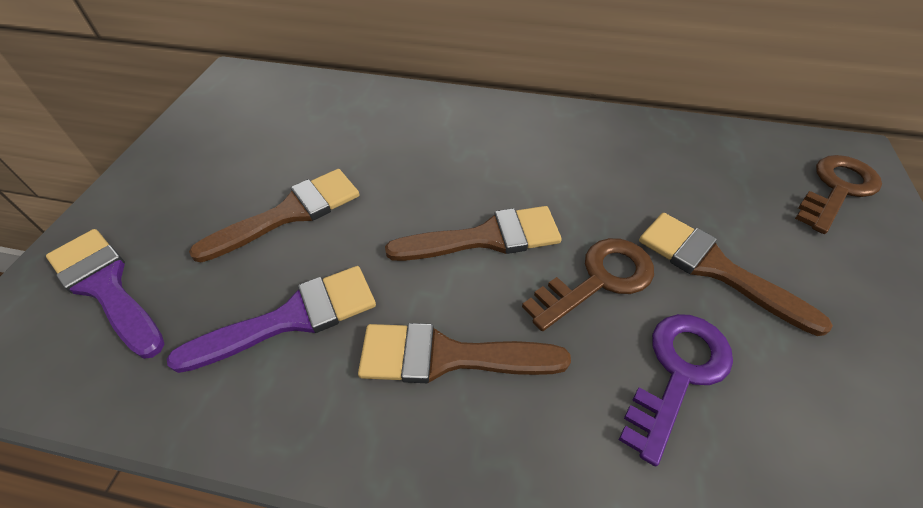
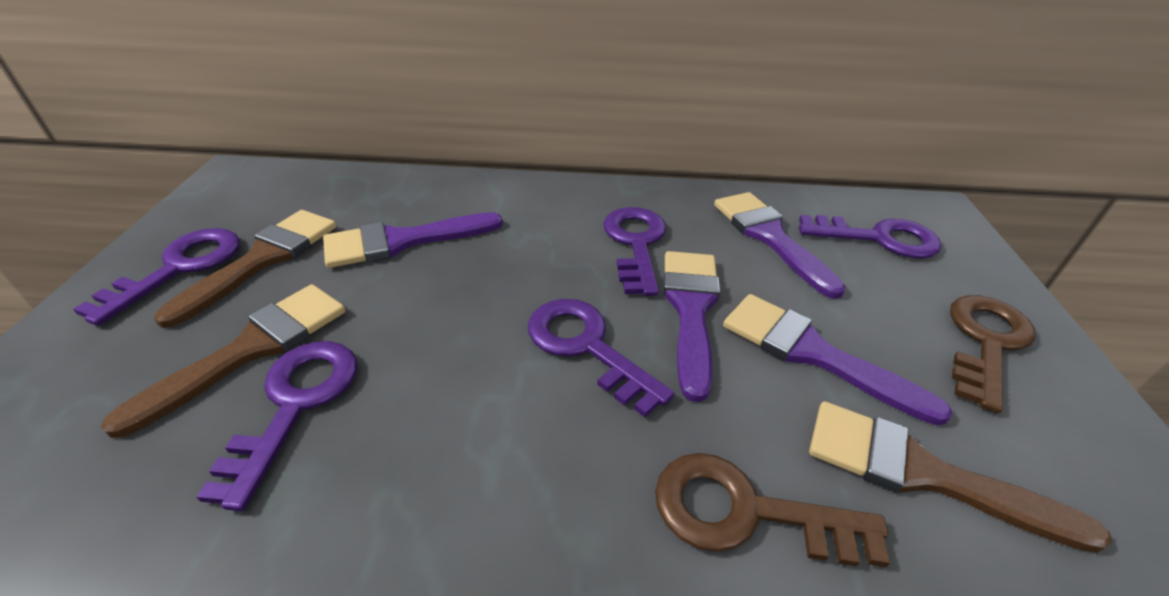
brown brush: [189,169,360,262] [358,323,571,383] [385,206,562,261] [639,213,833,336] = 4 -> [101,284,345,438] [154,210,337,328] [809,401,1112,553] = 3
purple brush: [46,229,165,359] [167,266,376,373] = 2 -> [323,212,503,268] [663,251,720,402] [714,192,846,299] [723,294,953,426] = 4
purple key: [619,314,733,466] = 1 -> [73,228,240,326] [197,341,357,511] [528,299,674,417] [603,207,666,296] [799,215,941,258] = 5

